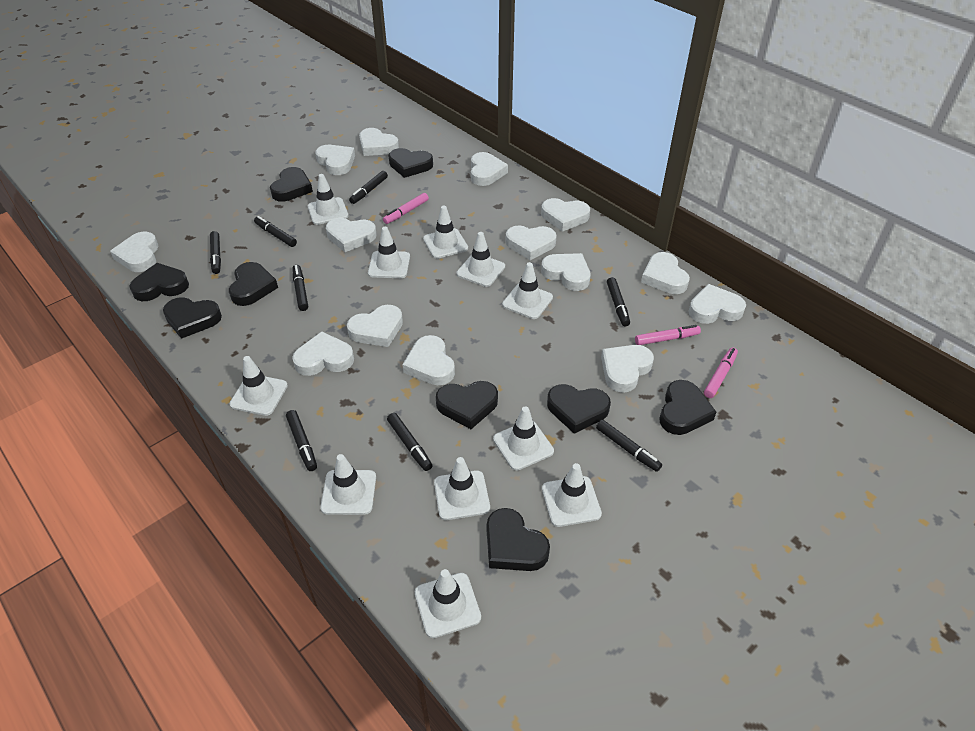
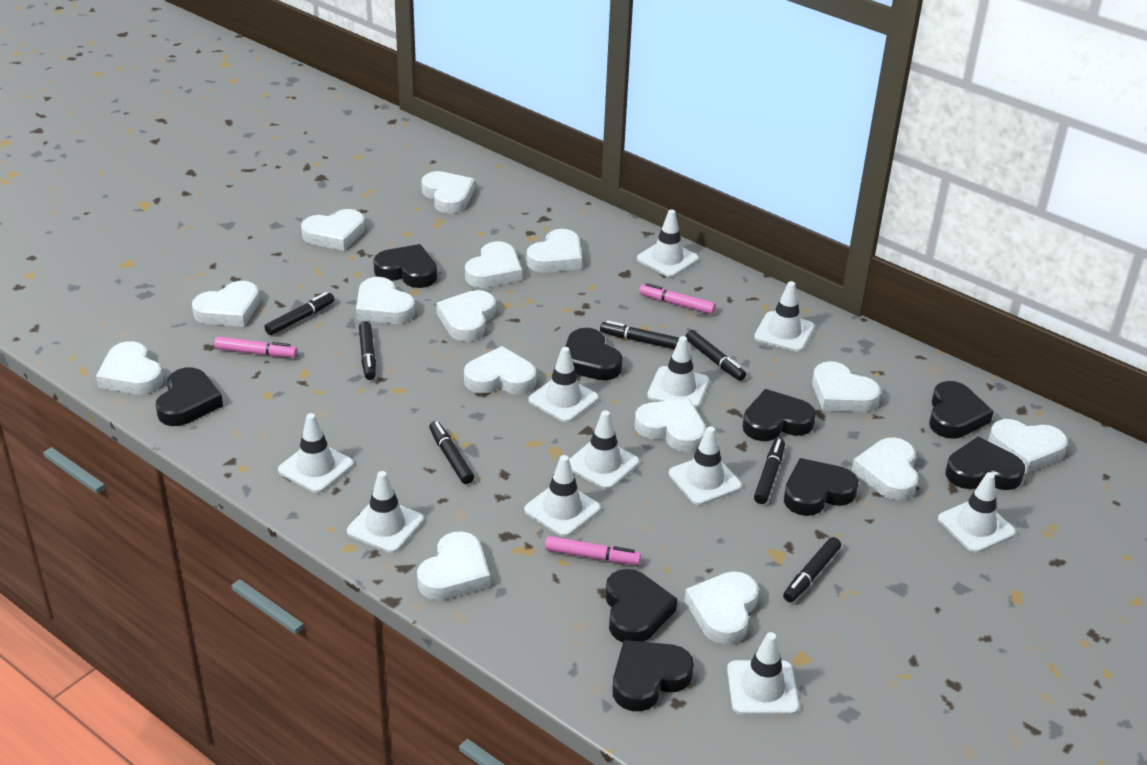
black marker: [210,231,221,274] [254,216,297,247] [286,410,317,471] [292,265,308,311] [349,171,388,204] [387,413,433,471] [596,420,662,472] [607,277,630,326] = 8 -> [264,292,335,335] [359,321,376,380] [429,421,474,484] [600,320,679,349] [685,330,746,381] [754,438,785,504] [783,537,841,602] = 7
white heart: [110,232,159,272] [292,331,354,376] [315,145,355,175] [326,218,376,252] [347,305,403,347] [359,128,399,156] [402,335,455,385] [471,152,508,186] [506,226,557,260] [541,198,590,232] [541,253,590,291] [601,345,654,393] [641,252,690,294] [689,284,746,324] = 14 -> [96,341,163,395] [192,281,260,327] [301,209,365,251] [356,277,415,324] [417,531,490,600] [421,171,475,214] [436,290,496,342] [464,346,536,395] [465,241,522,288] [527,229,582,273] [635,399,706,452] [684,571,758,645] [812,361,881,412] [852,437,919,501] [988,419,1068,473] = 15

